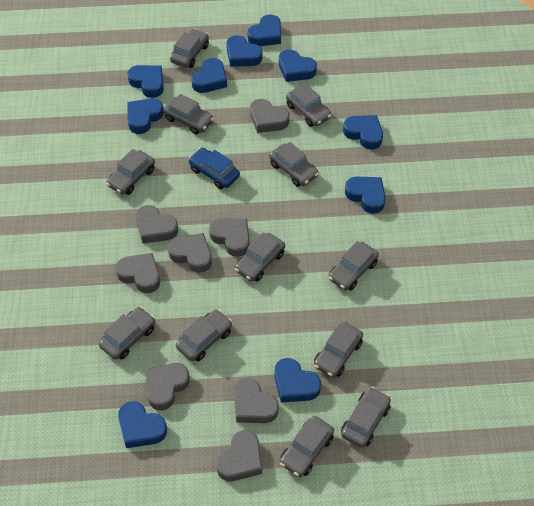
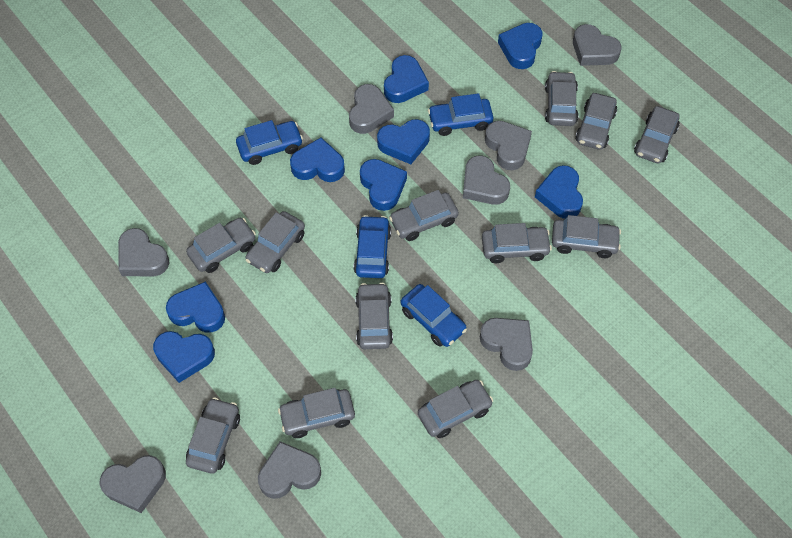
blue car: [188,148,240,189] = 1 -> [236,120,303,165] [354,215,391,278] [401,284,467,347] [428,93,494,136] = 4
blue heart: [118,401,167,448] [127,65,164,98] [127,98,164,134] [191,58,227,93] [226,35,263,67] [248,14,281,46] [274,358,321,403] [279,50,317,82] [343,115,383,149] [345,177,386,214] = 10 -> [153,331,215,383] [166,282,225,333] [290,138,345,182] [360,159,407,211] [377,119,430,164] [384,55,429,103] [498,23,543,69] [535,165,583,219] = 8

